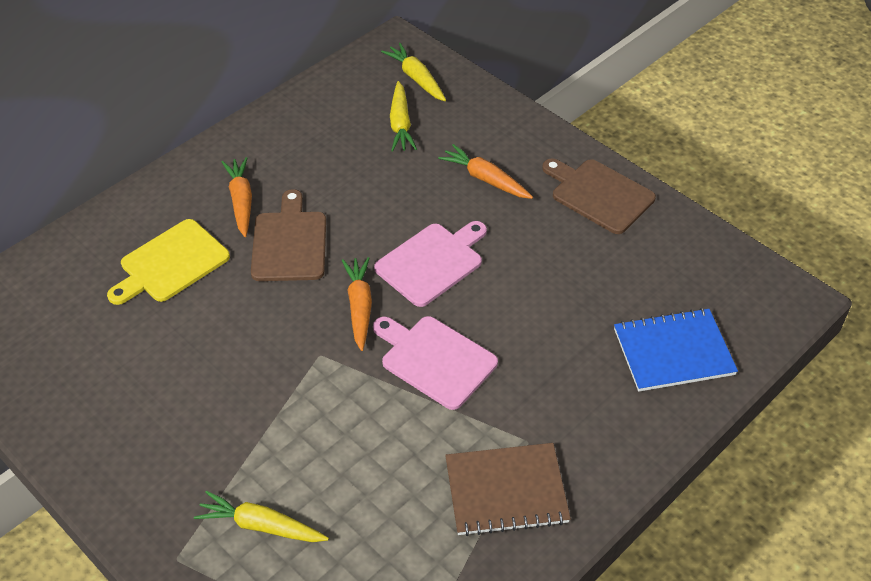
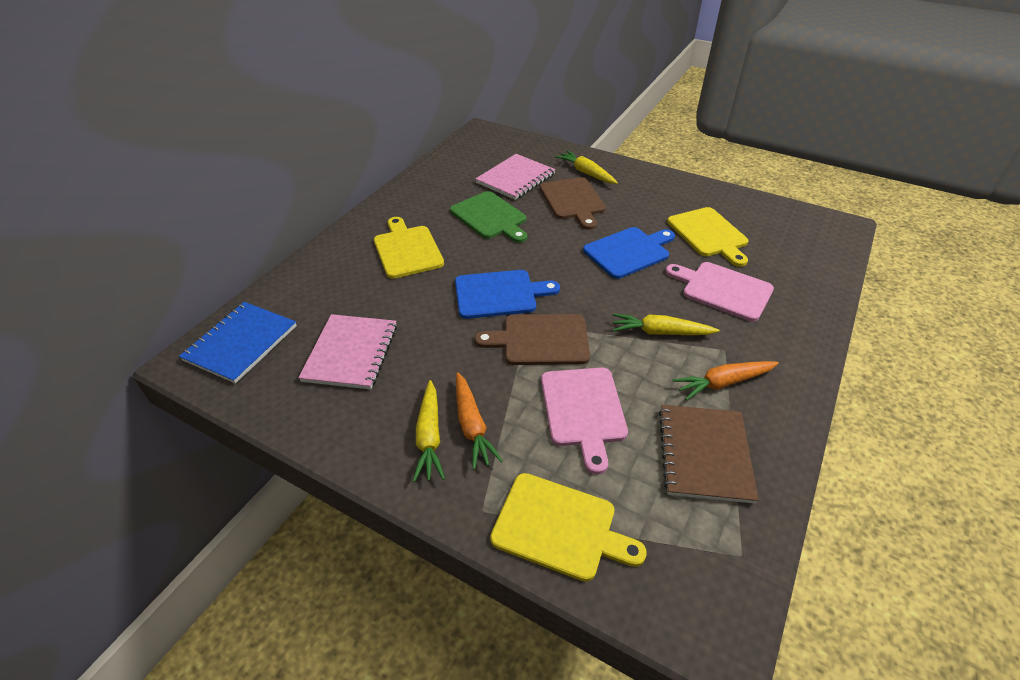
blue cutting board: none = 0 -> [455,270,560,319] [583,227,675,279] = 2
green cutting board: none = 0 -> [450,191,527,243] = 1
orange carrot: [222,157,252,237] [342,257,372,351] [438,144,533,199] = 3 -> [456,372,503,470] [673,361,779,400] = 2
pink notebook: none = 0 -> [298,314,397,389] [475,154,555,200] = 2
yellow cutting board: [107,219,230,305] = 1 -> [374,217,444,279] [490,473,647,582] [667,207,748,267] = 3

